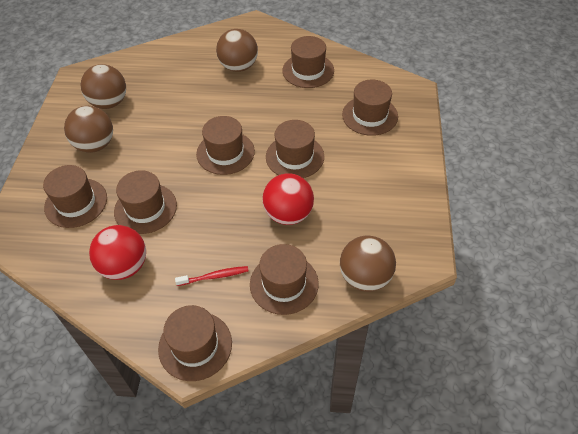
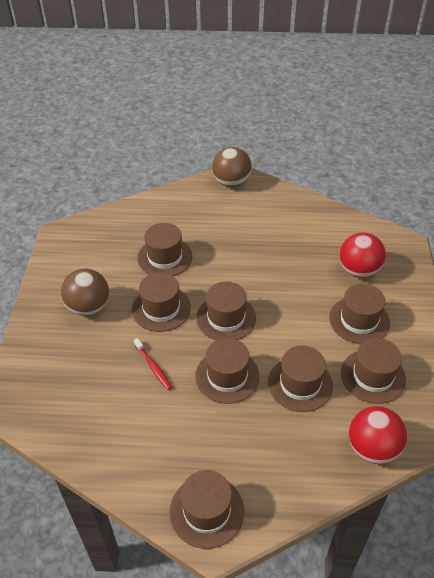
brown ball: [64,106,113,153] [80,64,126,109] [216,29,258,72] [340,236,396,292] = 4 -> [61,269,109,316] [212,147,252,187] = 2

